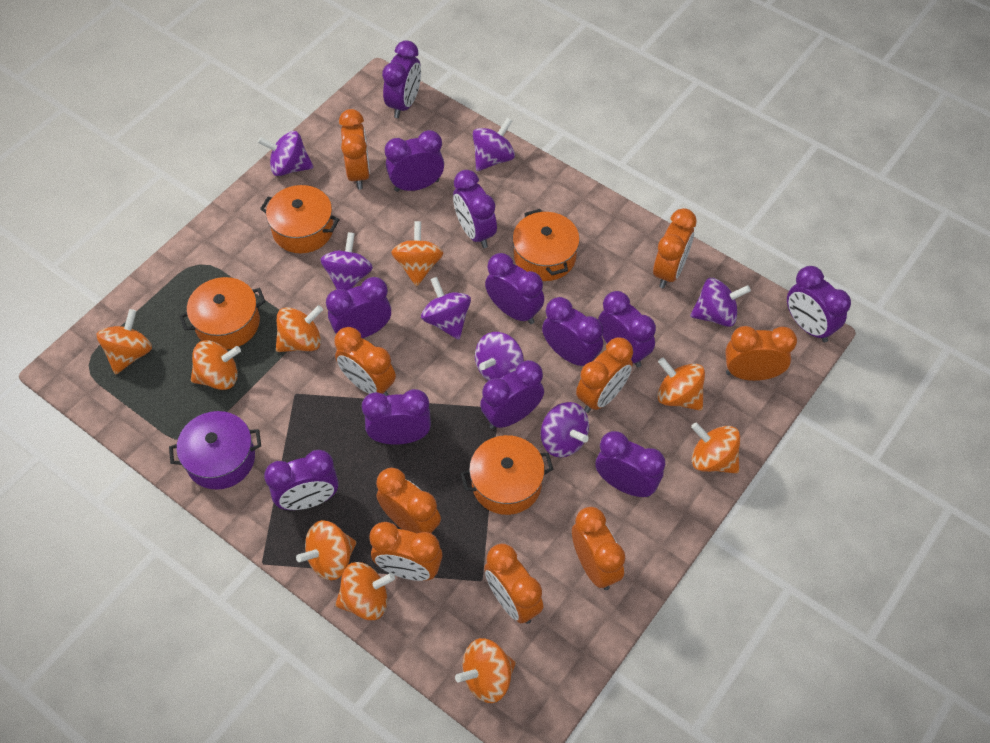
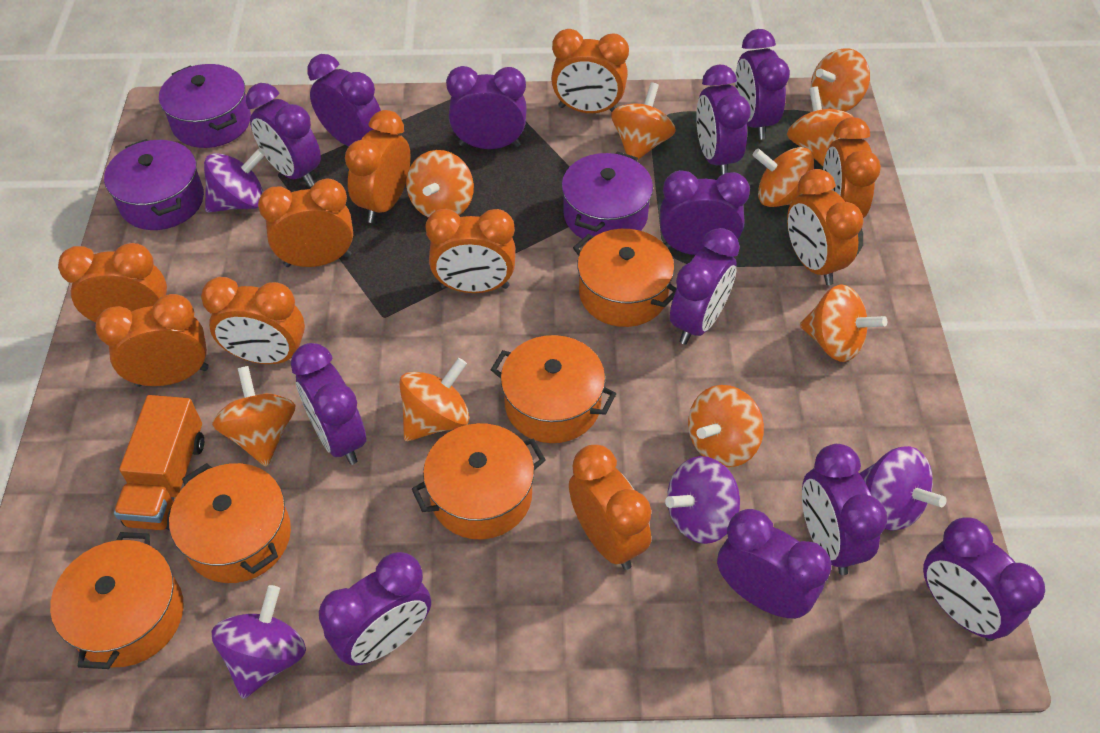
orange clock: [334,327,396,396] [339,109,370,190] [369,522,442,581] [376,468,441,533] [484,544,543,624] [572,507,625,590] [576,337,633,413] [653,208,697,288] [725,326,797,381] = 9 -> [58,243,167,323] [95,294,209,387] [201,277,305,364] [258,178,353,267] [345,110,411,223] [425,209,515,293] [551,29,629,113] [569,445,651,570] [787,169,863,285] [823,117,881,218] = 10
orange pot: [179,277,266,350] [260,185,340,253] [460,435,553,515] [513,209,580,281] = 4 -> [50,532,184,669] [169,463,291,583] [412,423,546,540] [491,335,616,443] [573,229,676,327] = 5
orange truck: none = 0 -> [114,395,204,530] = 1
purple pot: [169,411,261,490] = 1 -> [104,139,204,230] [159,64,251,148] [562,151,653,241] = 3
purple spinning top: [258,131,313,176] [320,232,373,291] [421,277,471,340] [473,118,515,171] [475,332,524,381] [541,402,589,458] [690,278,751,327] = 7 -> [204,148,265,213] [211,585,306,699] [665,456,740,544] [859,446,947,531] = 4

